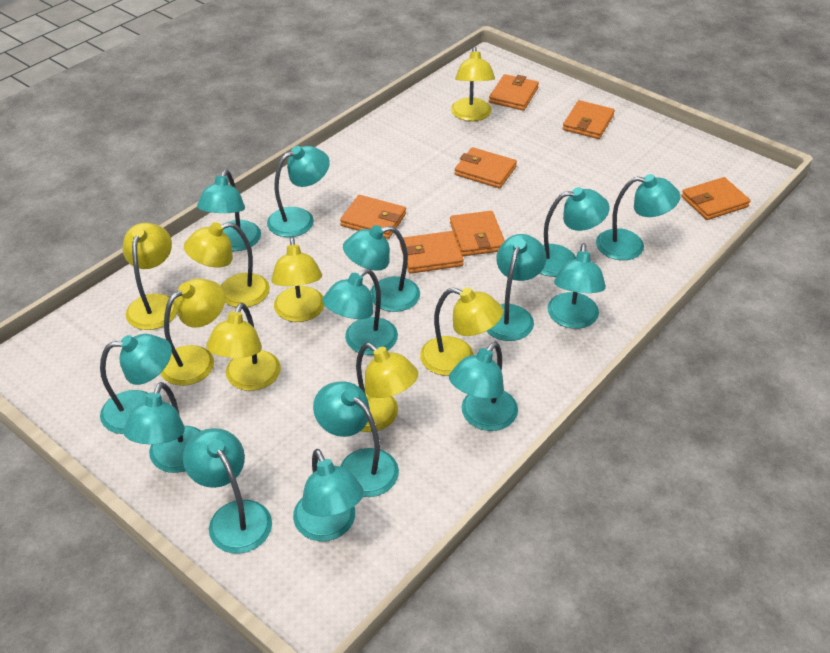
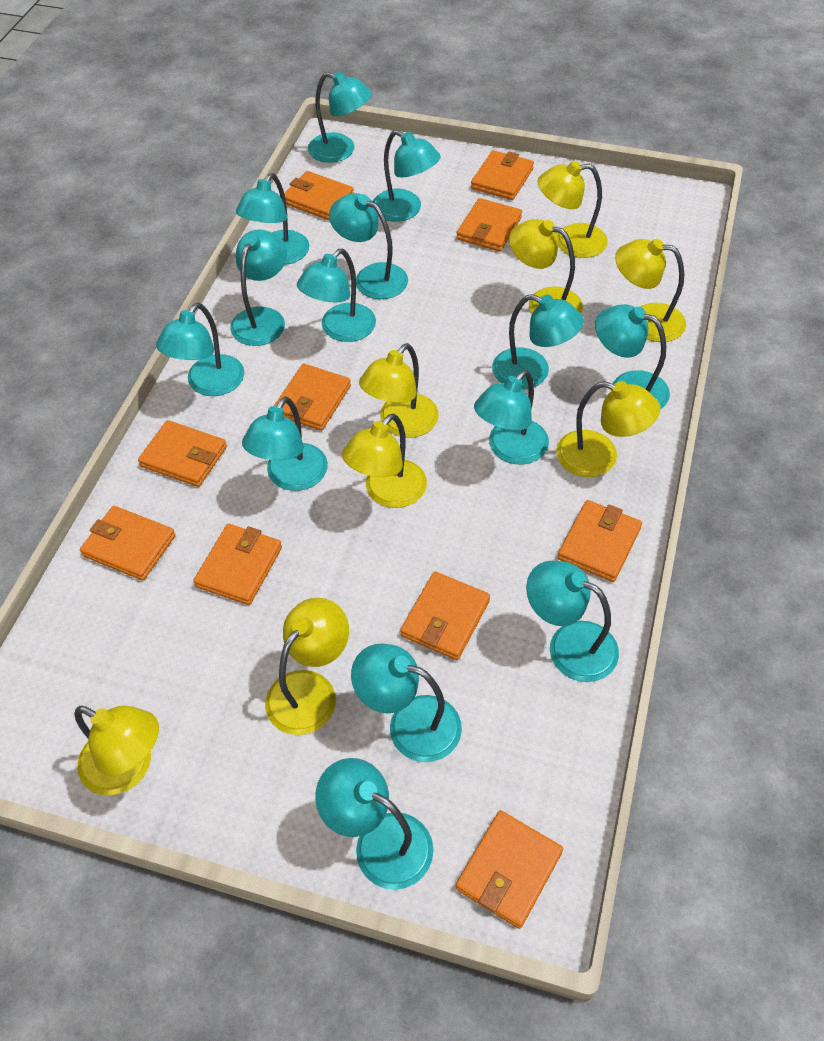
orange wallet: [340,195,406,239] [400,231,464,274] [450,211,505,256] [454,147,517,188] [489,74,539,111] [562,100,615,139] [681,177,751,220] = 7 -> [80,506,176,581] [138,420,227,487] [193,524,282,605] [274,364,351,431] [284,171,354,220] [400,572,490,660] [456,198,522,252] [456,810,563,929] [471,150,534,200] [558,500,642,582] = 10

